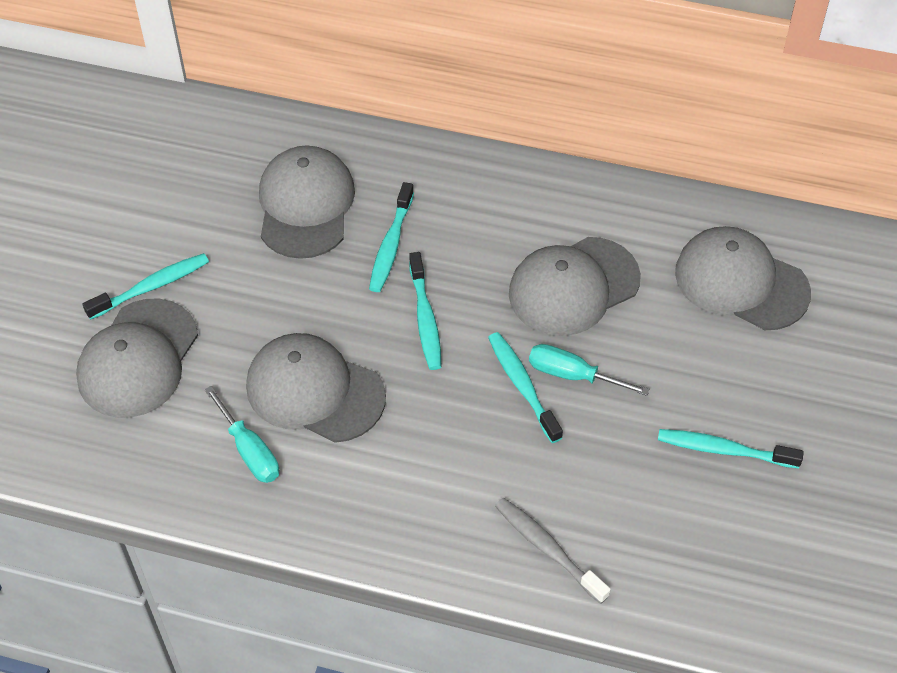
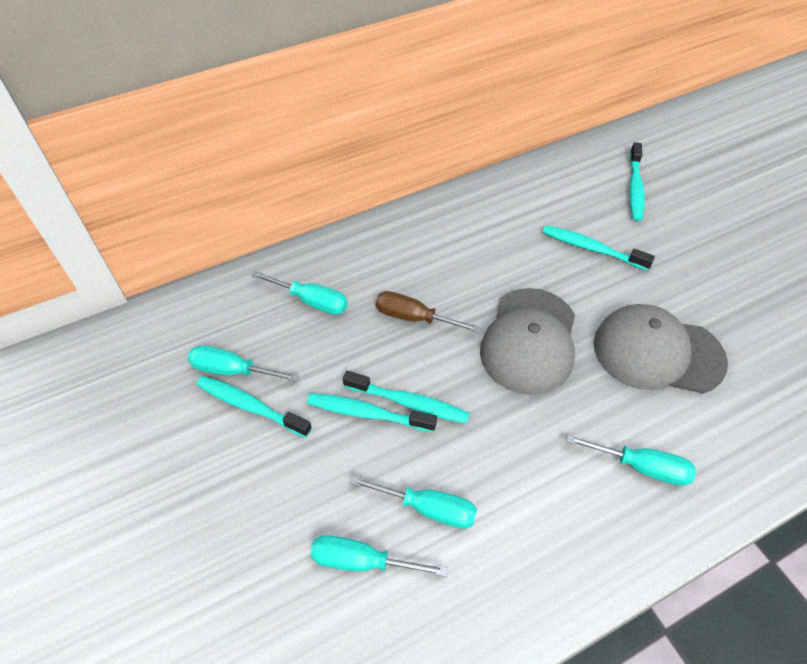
brown screwdriver: none = 0 -> [375,291,481,333] = 1
grey cap: [76,299,198,418] [246,333,386,443] [259,145,355,259] [509,237,641,336] [675,226,811,330] = 5 -> [480,288,575,395] [594,304,728,394] = 2
grey toothbrush: [495,498,611,604] = 1 -> none = 0
turquoise screwdriver: [204,386,279,483] [529,344,650,396] = 2 -> [188,345,299,382] [251,271,348,315] [310,535,448,577] [350,476,477,529] [566,435,696,486] = 5

